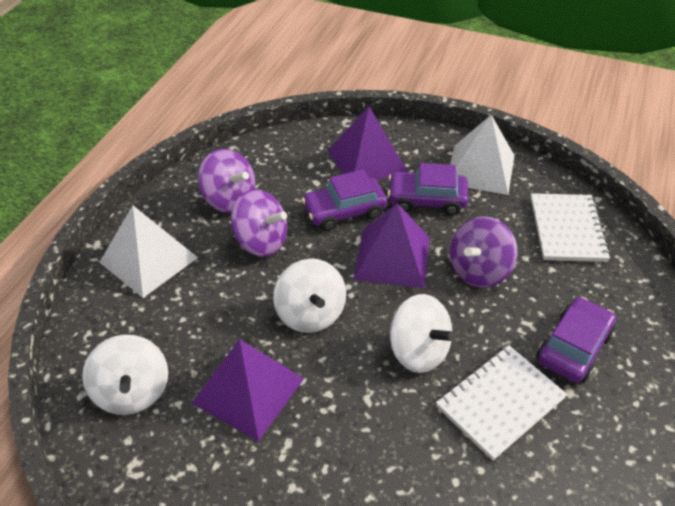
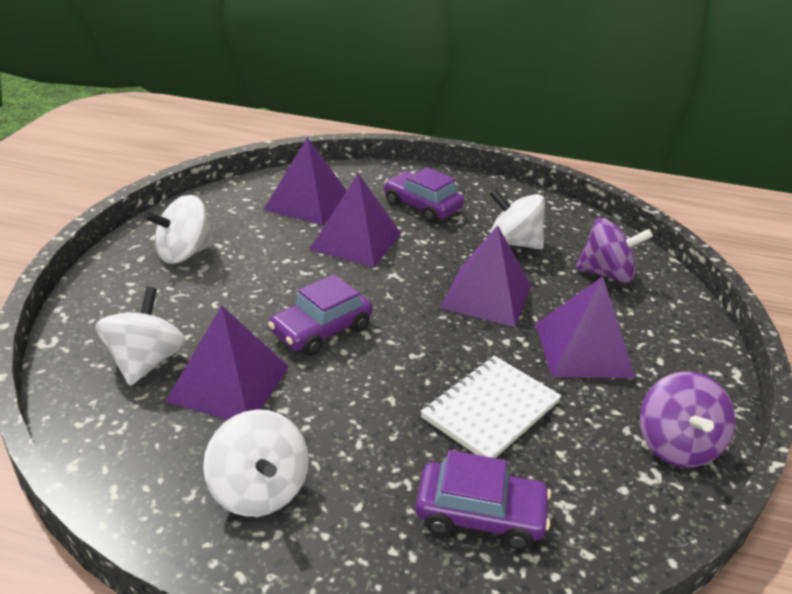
purple pyramid: [191,339,304,441] [328,106,407,180] [353,203,430,288] = 3 -> [165,305,289,420] [263,137,347,225] [309,173,401,267] [440,225,531,327] [536,276,635,378] = 5
purple spinning top: [198,149,256,213] [231,189,287,257] [450,216,517,288] = 3 -> [576,218,653,283] [640,372,735,467] = 2
white notebook: [436,345,567,461] [530,193,611,262] = 2 -> [421,356,561,458] = 1
white pyramid: [99,206,198,298] [450,115,515,195] = 2 -> none = 0
white spinning top: [82,335,168,415] [273,259,346,333] [390,294,455,373] = 3 -> [95,287,187,386] [144,195,215,264] [203,409,309,517] [490,189,545,249] = 4

